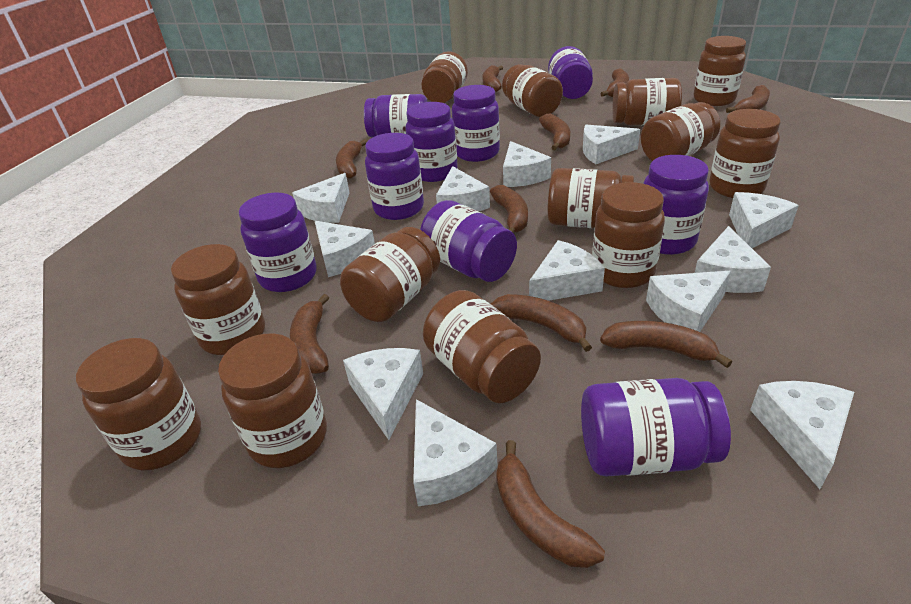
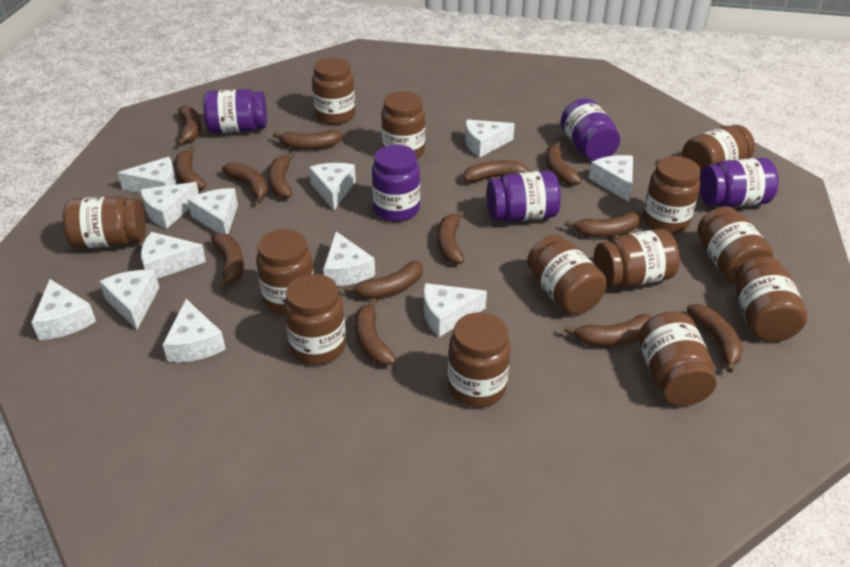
brown banana: [290,294,329,374] [336,139,367,179] [482,65,503,92] [490,185,528,233] [491,294,592,352] [496,440,605,568] [539,113,570,150] [600,69,629,97] [600,321,732,368] [726,85,770,113] = 10 -> [175,147,206,191] [177,105,201,146] [211,233,244,290] [222,162,268,203] [268,153,294,199] [273,130,343,149] [343,261,423,299] [355,298,396,365] [437,210,464,264] [463,160,533,182] [546,141,582,186] [564,314,651,346] [565,211,642,237] [687,304,743,373] = 14
purple jar: [239,192,316,292] [364,94,428,137] [365,133,424,220] [405,102,458,182] [420,200,517,282] [452,85,500,162] [548,46,593,99] [581,378,731,477] [643,155,709,255] = 9 -> [203,89,267,133] [372,145,420,222] [487,170,561,222] [561,98,620,161] [699,158,779,207] = 5

